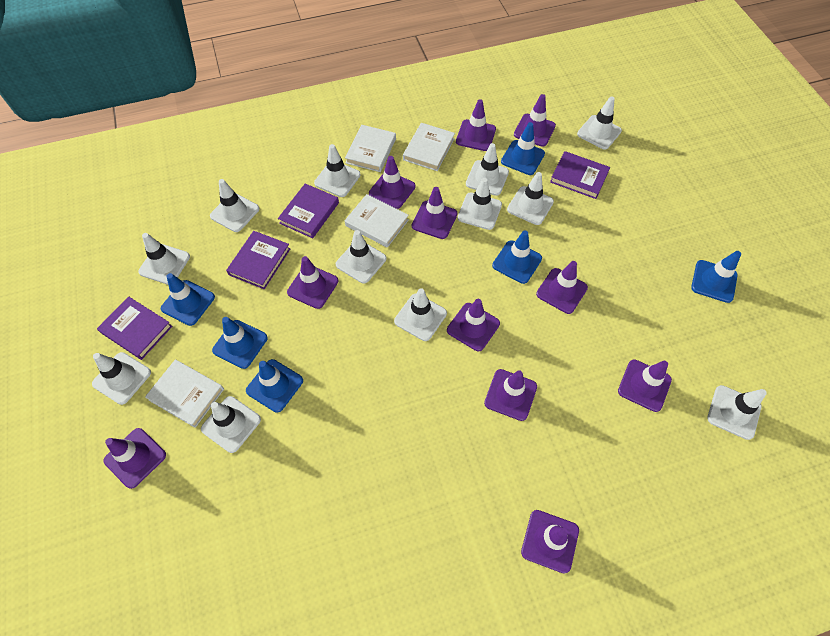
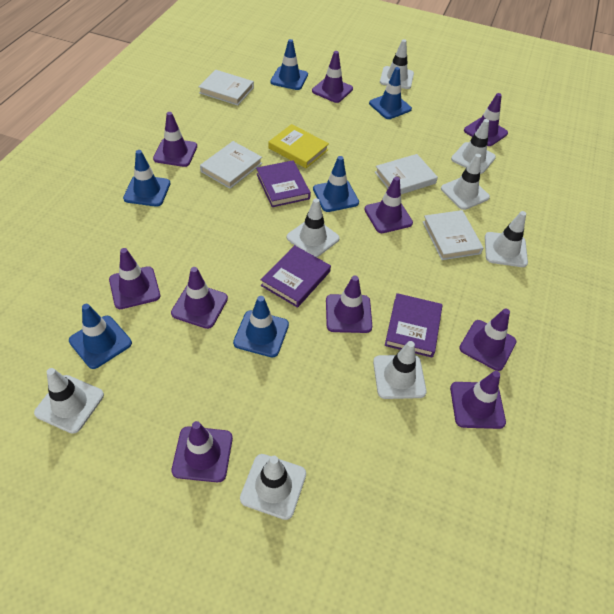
purple book: [97,296,172,360] [226,231,290,289] [278,184,339,238] [550,151,610,199] = 4 -> [256,160,311,207] [261,245,331,308] [385,293,443,358] = 3
purple traffic cone: [103,428,166,489] [287,256,338,309] [369,156,416,209] [412,187,457,239] [447,299,500,351] [456,99,496,151] [484,369,537,421] [514,94,556,147] [521,510,579,574] [536,261,588,314] [618,359,672,412] = 11 -> [109,248,160,309] [153,112,197,167] [171,267,228,329] [171,421,233,482] [312,51,353,103] [326,276,372,333] [364,177,413,233] [450,371,506,429] [459,308,517,371] [464,93,508,146] = 10
white traffic cone: [92,352,151,405] [138,233,190,285] [201,396,261,453] [210,179,259,232] [314,144,361,197] [336,230,386,283] [394,288,447,341] [458,178,502,230] [466,143,509,196] [507,172,554,225] [577,96,622,150] [707,385,767,440] = 12 -> [34,368,104,434] [240,454,306,520] [287,198,340,257] [373,341,427,399] [380,39,414,89] [441,154,490,210] [451,119,496,174] [485,211,528,267] = 8
yellow book: none = 0 -> [268,124,329,168] = 1

